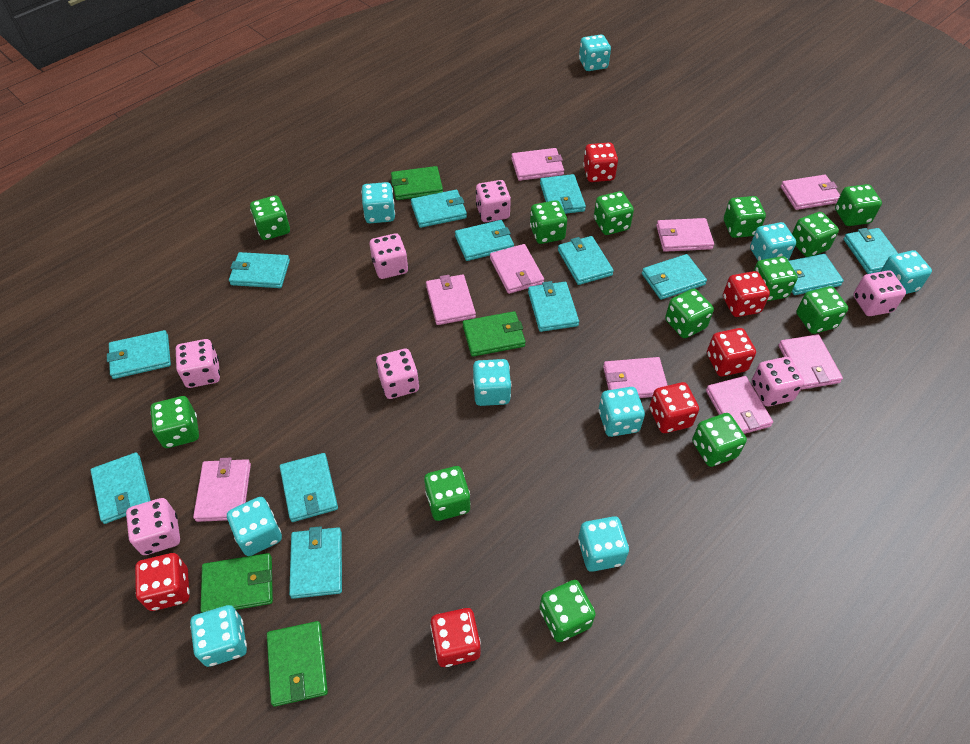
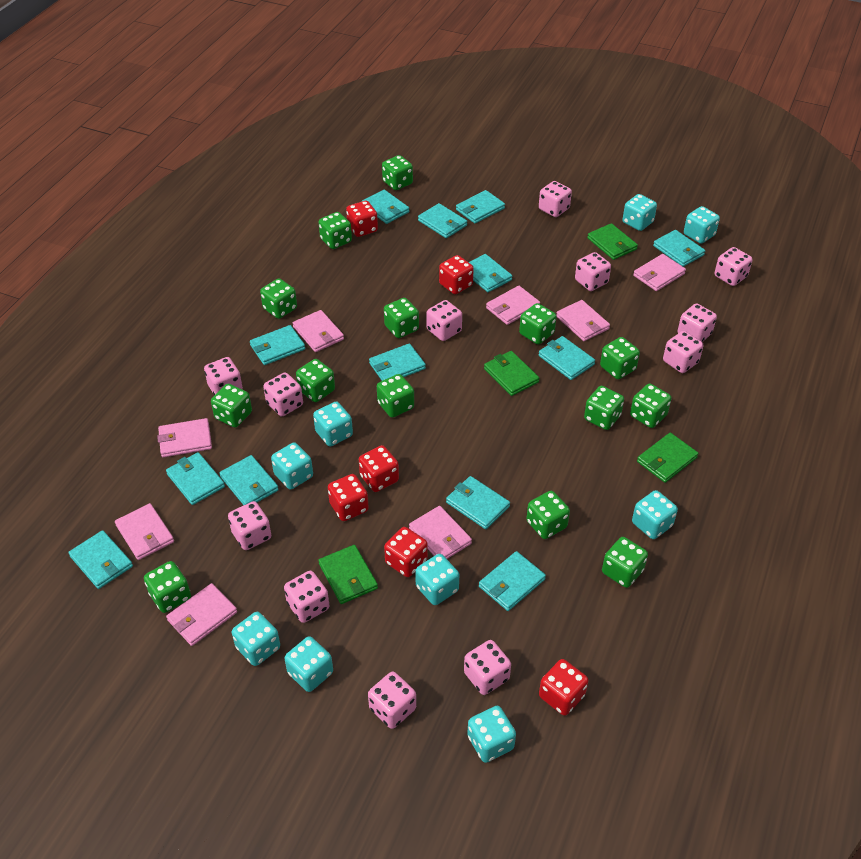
green dice: [150,396,199,448] [250,195,290,240] [424,466,471,521] [530,200,567,244] [539,580,596,642] [594,191,634,235] [665,289,714,338] [692,413,747,467] [724,196,766,238] [754,256,798,301] [792,212,839,257] [796,286,848,334] [835,184,882,226] = 13 -> [144,561,191,613] [211,384,252,427] [260,278,297,319] [296,359,335,402] [319,212,352,249] [377,374,414,418] [382,155,413,190] [384,298,419,338] [519,303,556,344] [526,491,570,539] [584,386,624,430] [600,337,640,379] [602,537,648,588] [630,383,672,428] = 14
pink dice: [126,498,180,555] [175,339,220,388] [369,233,408,279] [376,349,419,399] [476,180,511,222] [751,357,804,406] [853,270,906,316] = 7 -> [204,357,243,395] [228,501,271,550] [263,372,303,416] [284,571,330,623] [368,672,416,729] [427,300,462,341] [464,640,511,695] [539,181,572,217] [575,252,611,291] [663,331,703,373] [678,303,717,342] [714,247,752,286] = 12
pink wallet: [193,457,251,522] [426,274,476,325] [490,244,544,294] [511,148,564,181] [603,357,668,398] [656,218,714,252] [706,376,773,434] [779,334,843,389] [781,175,840,210] = 9 -> [115,503,174,560] [157,418,212,457] [166,583,237,646] [293,310,344,352] [409,506,472,559] [486,286,540,325] [556,300,610,341] [633,254,686,291] = 8

